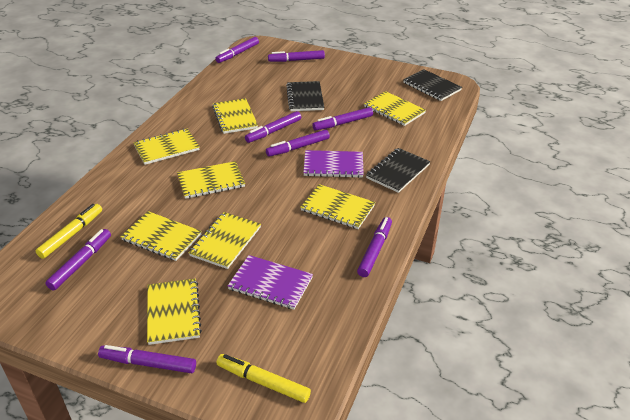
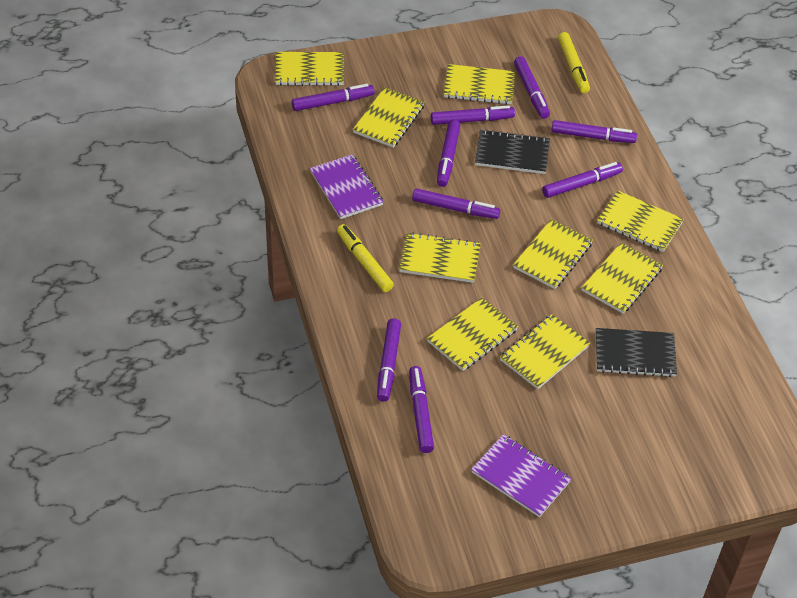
black notebook: [286,81,324,111] [366,148,431,193] [403,69,462,101] = 3 -> [475,129,550,174] [596,328,677,377] = 2
purple marker: [45,229,111,291] [98,345,196,373] [215,37,259,63] [245,111,301,143] [266,130,330,157] [268,50,325,62] [312,107,373,131] [357,217,392,277] = 8 -> [292,84,375,111] [377,318,401,402] [409,366,434,453] [412,188,501,219] [431,105,515,125] [437,120,460,187] [514,56,550,119] [542,162,623,198] [551,120,637,143] = 9
yellow notebook: [120,211,202,261] [133,128,200,165] [147,278,202,345] [177,161,245,199] [188,212,261,269] [212,98,258,134] [300,184,375,229] [364,91,426,126] = 8 -> [275,52,344,86] [353,87,425,148] [399,232,481,283] [427,298,518,371] [444,64,515,104] [500,314,590,389] [513,219,593,289] [581,242,663,314] [597,191,684,252] = 9

